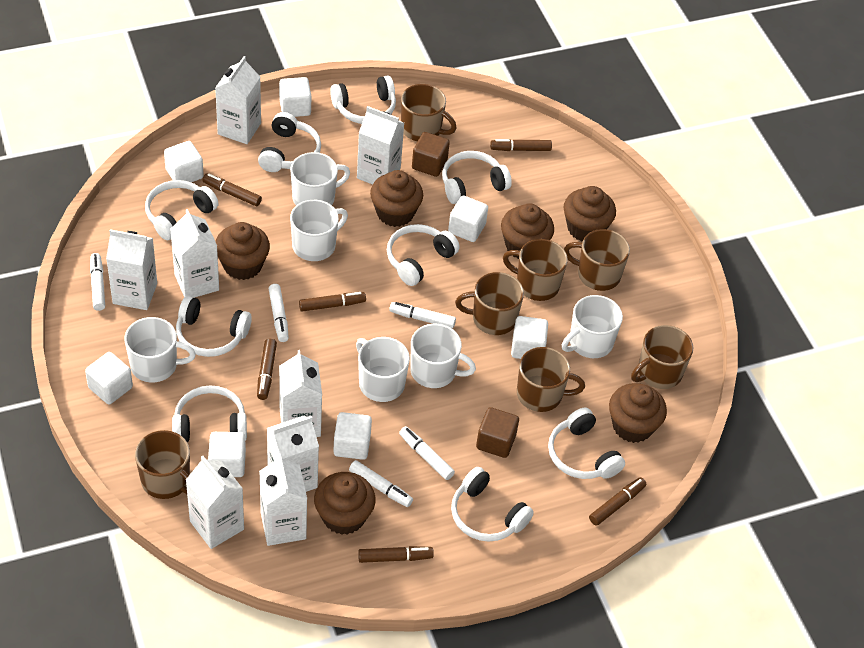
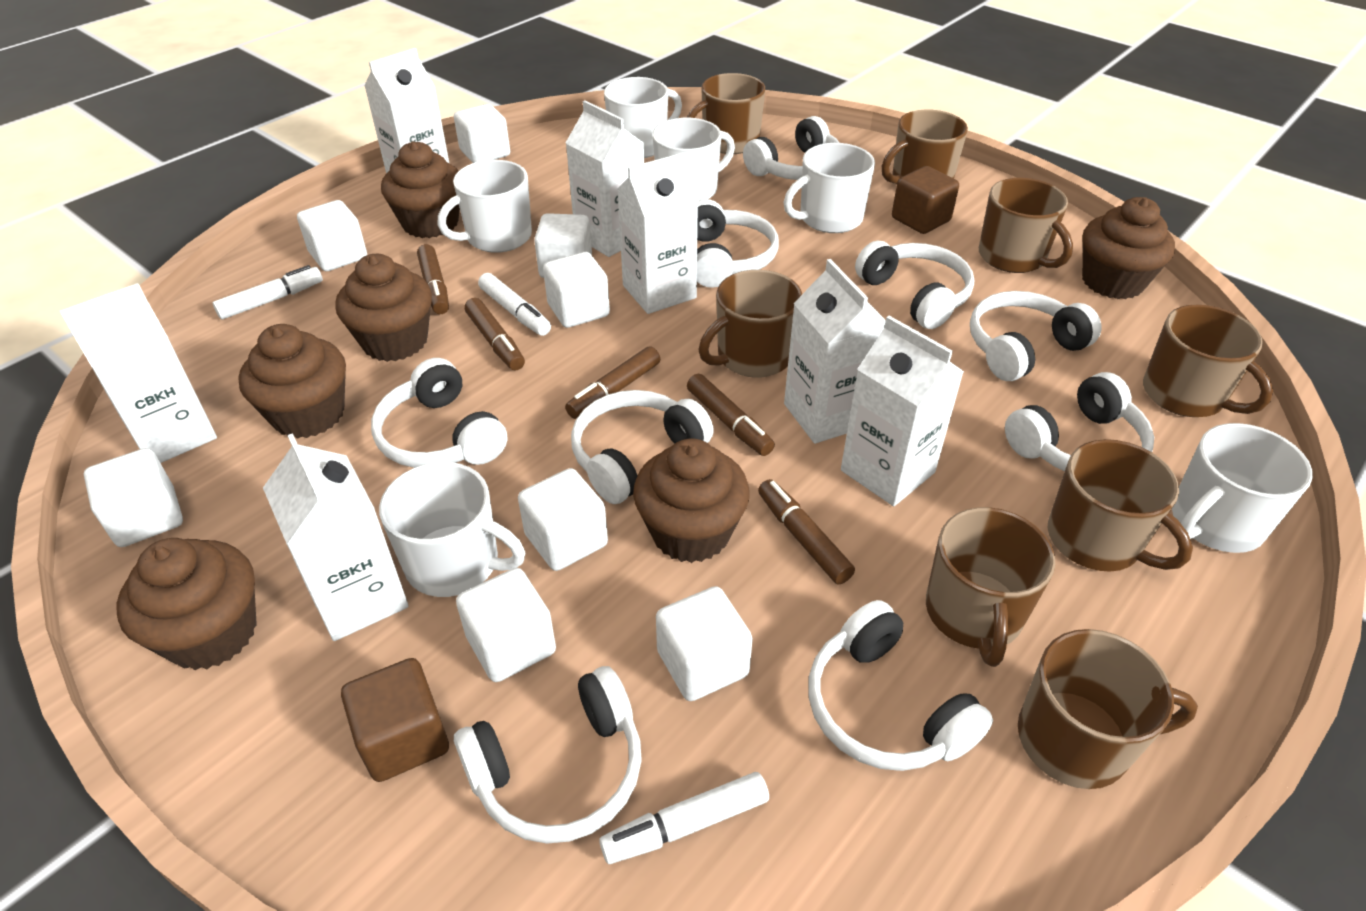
brown marker: [202,173,262,206] [257,339,277,400] [299,292,366,312] [358,546,434,563] [490,139,552,151] [589,477,646,526] = 6 -> [417,244,449,314] [464,298,525,371] [565,346,660,419] [687,374,775,456] [758,479,855,584] = 5
brown mug: [135,430,190,499] [401,84,456,141] [455,272,524,335] [503,239,568,301] [517,347,585,412] [564,229,630,291] [631,325,693,389] = 7 -> [687,73,765,154] [699,270,802,378] [882,110,968,185] [926,507,1055,667] [979,178,1073,273] [1018,629,1198,789] [1048,439,1193,571] [1143,305,1273,417] = 8
white carton: [106,229,157,310] [170,209,219,298] [186,456,244,549] [215,56,261,144] [259,454,307,546] [267,416,319,492] [279,350,322,437] [357,106,404,185] = 8 -> [60,283,217,463] [263,433,409,641] [364,48,450,174] [566,100,644,257] [617,153,698,314] [784,259,886,444] [841,316,964,506] = 7
white cube: [85,352,133,404] [164,141,204,182] [208,432,246,477] [279,77,311,117] [333,412,372,460] [448,195,488,242] [511,316,548,359] = 7 -> [84,448,183,547] [297,200,367,271] [454,104,510,163] [456,568,556,682] [518,468,608,571] [534,213,592,278] [543,252,610,328] [656,586,753,701] = 8
white marker: [90,253,105,311] [269,284,289,342] [349,460,413,507] [389,302,456,328] [399,426,455,480] = 5 -> [213,265,323,319] [478,273,551,336] [599,772,769,864] = 3

